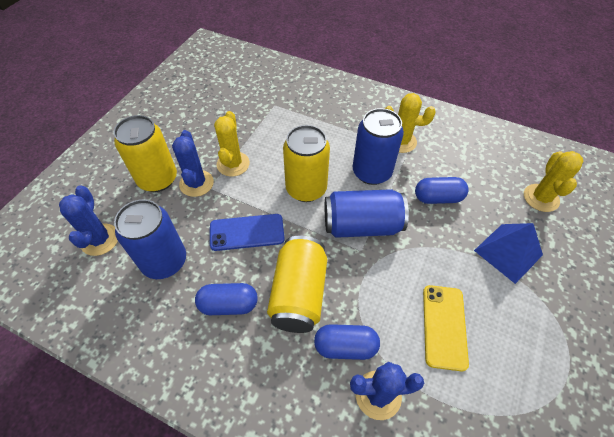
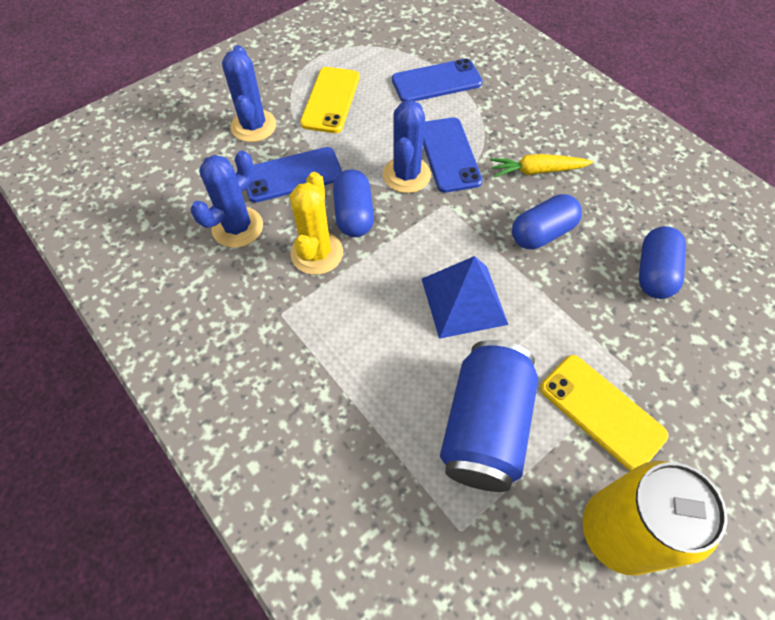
blue can: [114,199,186,279] [325,189,409,238] [353,108,404,185] = 3 -> [440,340,538,492] = 1
blue phone: [210,214,285,251] = 1 -> [246,147,342,203] [392,58,483,102] [423,117,483,193] = 3
yellow cactus: [214,111,250,177] [385,93,436,153] [524,151,583,212] = 3 -> [290,172,343,275] = 1
yellow can: [114,115,177,192] [267,236,327,333] [283,125,330,202] = 3 -> [583,461,727,576] = 1
yellow carrot: none = 0 -> [490,154,593,178] = 1
yellow phone: [423,285,469,371] = 1 -> [300,67,360,133] [540,355,668,471] = 2

